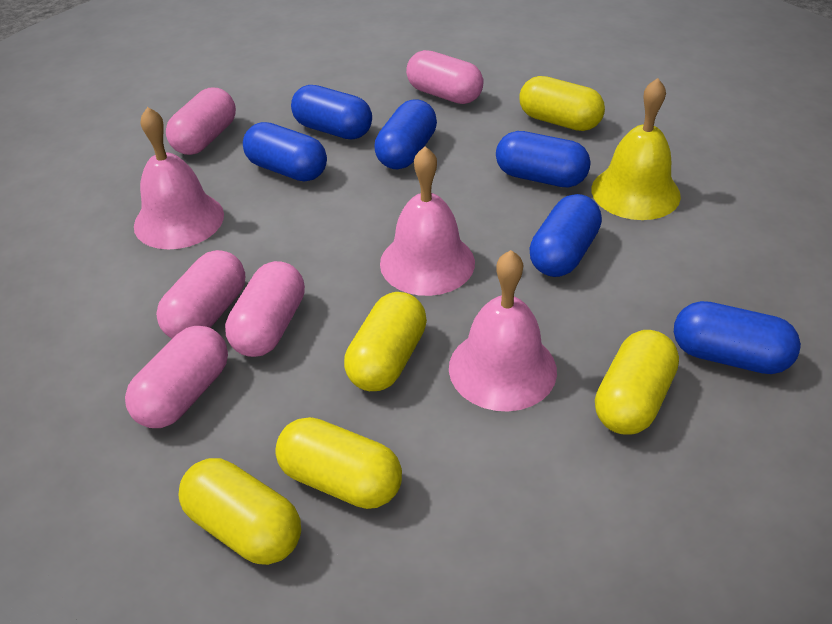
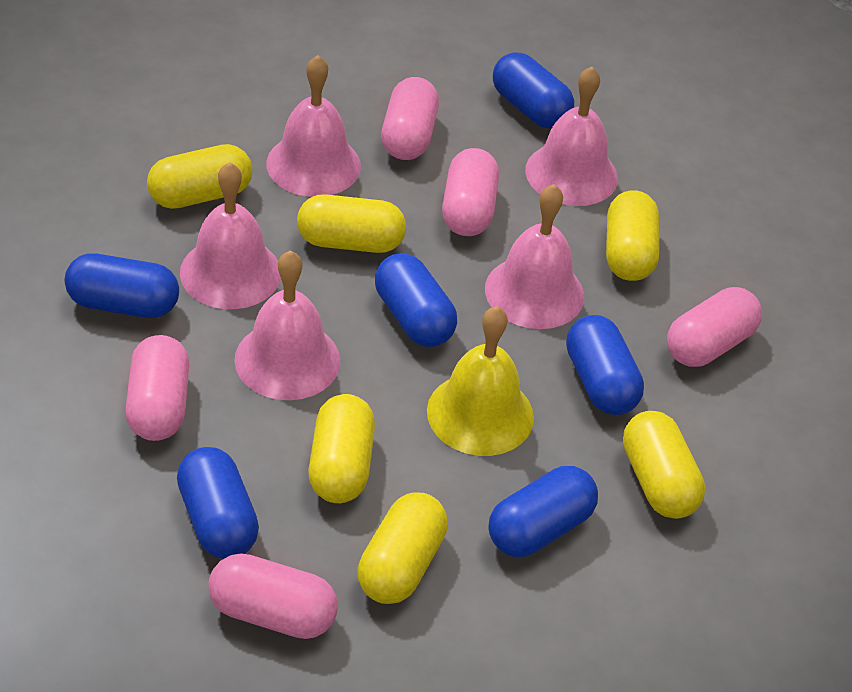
pink bell: [134,107,224,249] [380,146,475,296] [449,250,557,411] = 3 -> [180,162,281,309] [234,250,340,400] [267,55,361,197] [485,184,584,329] [525,66,618,206] = 5
yellow capsule: [178,458,301,565] [275,417,402,509] [344,292,427,391] [519,76,605,131] [595,330,679,435] = 5 -> [147,144,253,209] [297,194,406,253] [309,394,375,503] [357,493,448,604] [606,191,659,281] [623,411,705,519] = 6

